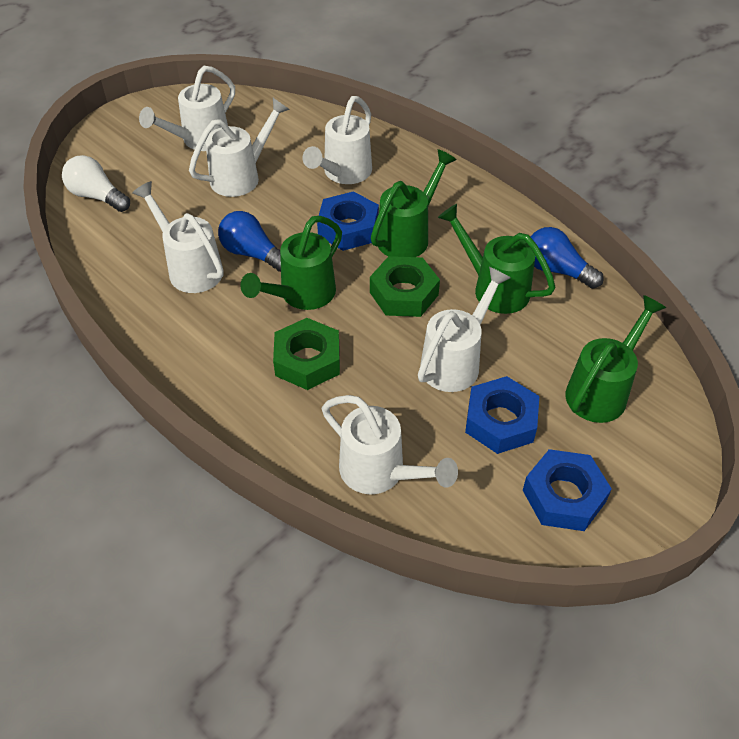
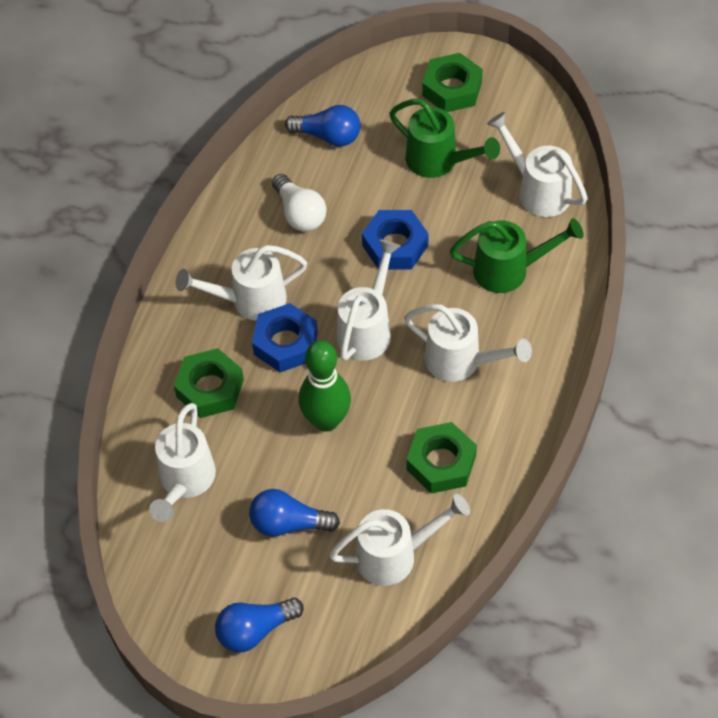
blue light bulb: [218,211,281,272] [531,227,604,289] = 2 -> [215,598,304,652] [249,489,340,537] [285,105,361,146] = 3
blue nut: [317,191,379,251] [465,376,539,454] [523,449,612,531] = 3 -> [252,303,318,372] [362,210,429,269] = 2
green bowling pin: none = 0 -> [299,341,351,432] = 1
green nut: [273,318,340,390] [370,256,440,317] = 2 -> [174,348,244,418] [407,422,477,494] [422,53,483,112] = 3
green watering can: [241,216,342,310] [371,149,457,257] [438,204,555,314] [565,295,666,423] = 4 -> [389,99,500,178] [450,218,584,293] = 2

